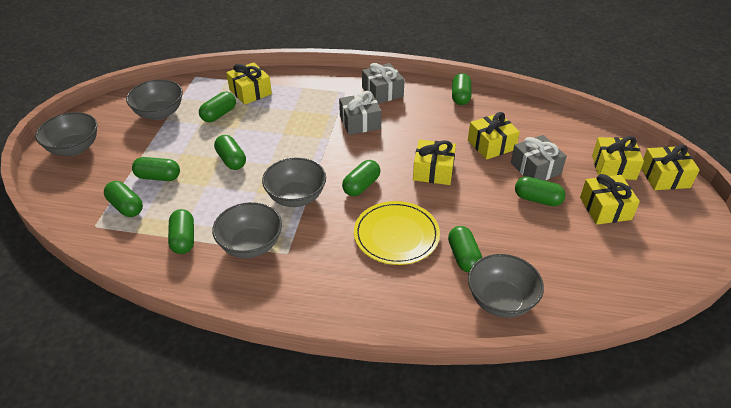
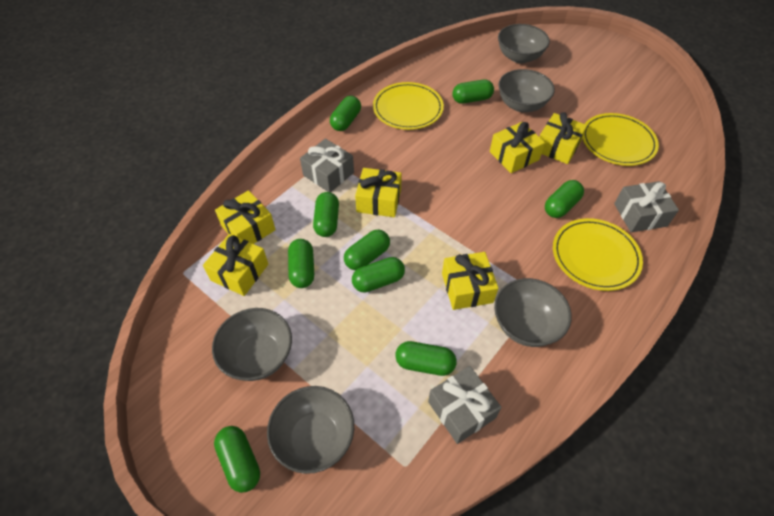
yellow plate: [354,201,440,265] = 1 -> [373,82,444,130] [553,218,643,291] [582,113,659,166] = 3

